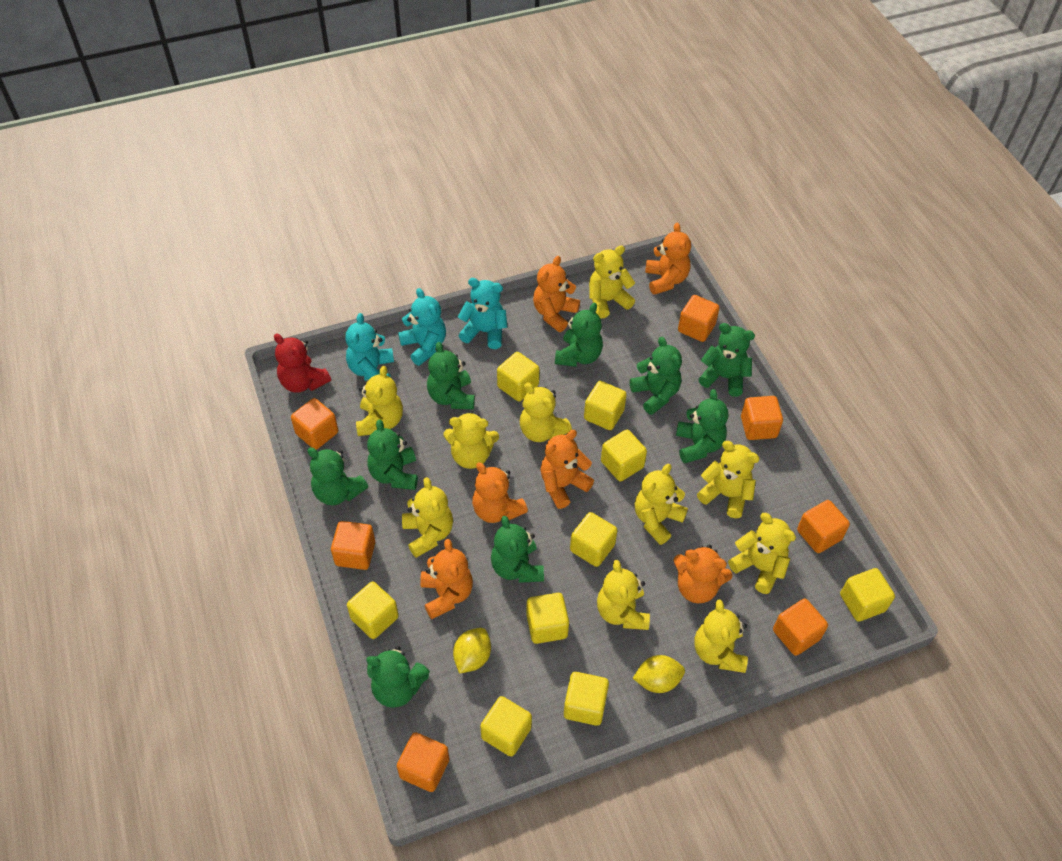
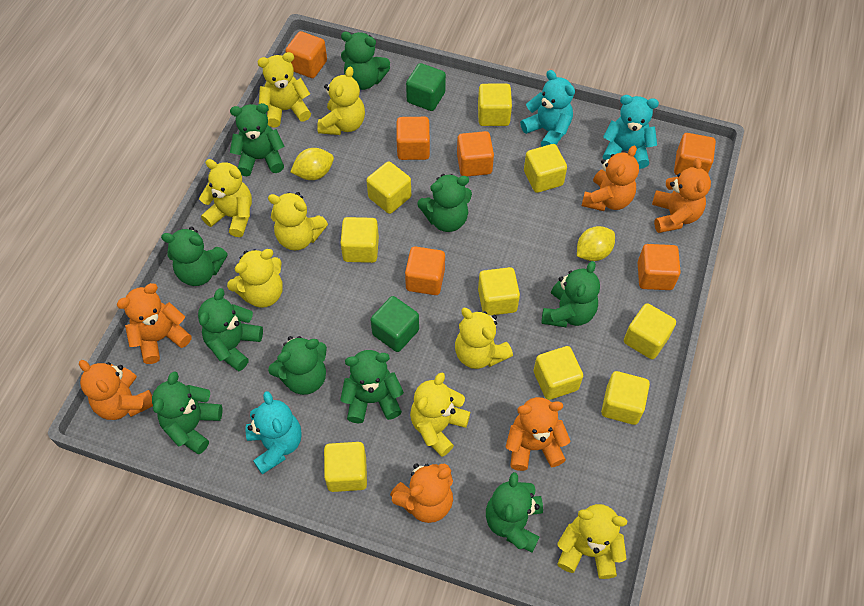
green cube: none = 0 -> [370,296,419,352] [406,63,446,111] = 2
green teddy bear: [307,447,368,505] [366,646,430,708] [367,419,418,490] [427,342,475,409] [491,516,544,583] [555,302,603,367] [630,337,682,415] [676,389,728,464] [698,323,755,397] = 9 -> [152,371,222,454] [161,227,228,286] [198,288,263,371] [230,103,285,176] [268,336,327,395] [340,350,404,423] [341,32,390,90] [417,174,472,232] [486,472,543,553] [541,261,600,327] = 10
orange cube: [291,398,338,450] [331,521,375,570] [397,733,449,792] [678,295,720,342] [741,396,783,440] [773,599,828,656] [797,500,850,553] = 7 -> [285,31,327,78] [397,117,430,160] [405,246,445,295] [457,131,494,177] [638,244,681,290] [674,133,716,175] = 6
red teddy bear: [274,334,331,393] = 1 -> none = 0
yellow teddy bear: [356,366,403,436] [402,477,453,558] [444,411,499,469] [520,383,572,442] [589,246,635,319] [597,560,650,630] [635,464,688,545] [694,600,748,673] [697,441,760,518] [728,513,796,594] = 10 -> [199,159,252,237] [227,249,283,308] [257,52,311,127] [268,192,328,250] [317,67,365,135] [410,373,470,457] [455,308,513,369] [557,504,627,579] = 8

